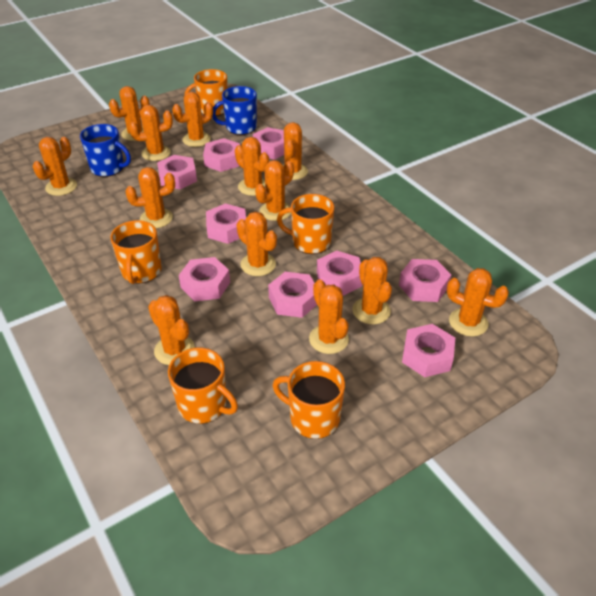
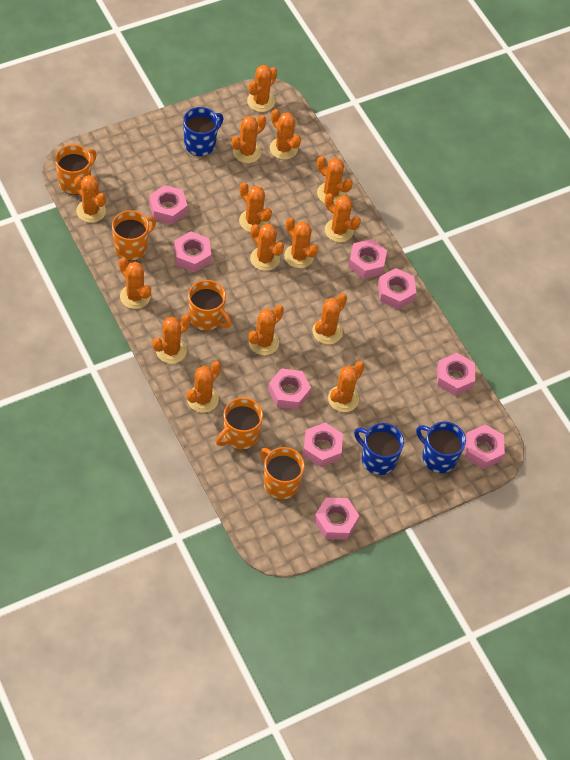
blue mug: [80,124,131,177] [212,86,257,135] = 2 -> [183,107,223,156] [354,423,404,475] [416,422,466,473] = 3
orange cactus: [33,137,77,196] [109,86,150,141] [125,167,175,228] [129,105,173,161] [148,295,195,365] [172,92,213,147] [235,137,269,196] [237,212,277,276] [255,160,294,221] [283,122,308,180] [309,279,349,354] [352,257,392,324] [447,268,509,337] = 13 -> [74,175,106,223] [119,257,151,309] [153,314,191,364] [187,361,221,413] [232,115,266,163] [239,182,272,232] [247,65,277,112] [249,305,284,355] [250,224,284,271] [270,109,301,160] [284,217,318,268] [312,293,347,344] [317,156,352,203] [325,193,361,242] [328,361,364,412] = 15

